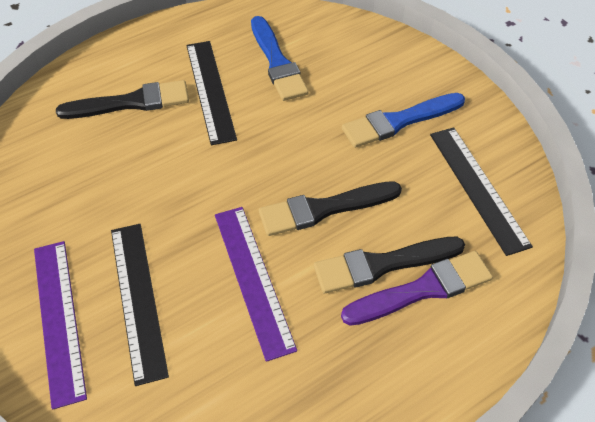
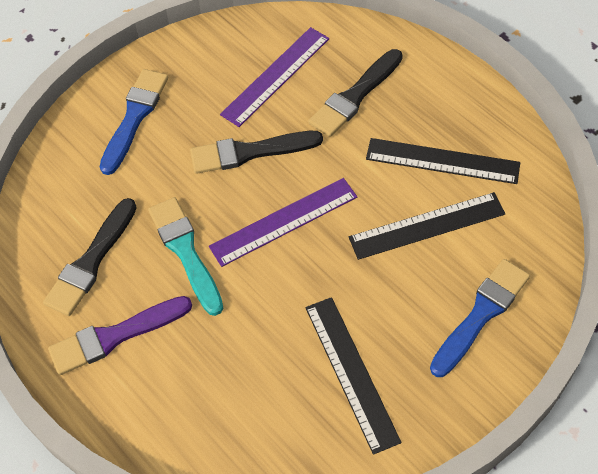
turquoise brush: none = 0 -> [148,197,223,316] = 1

